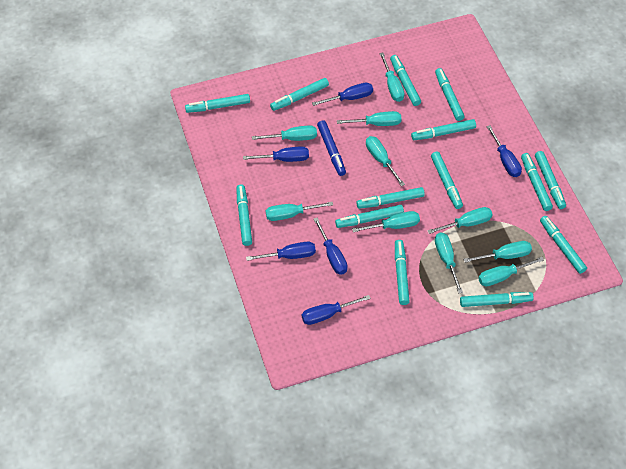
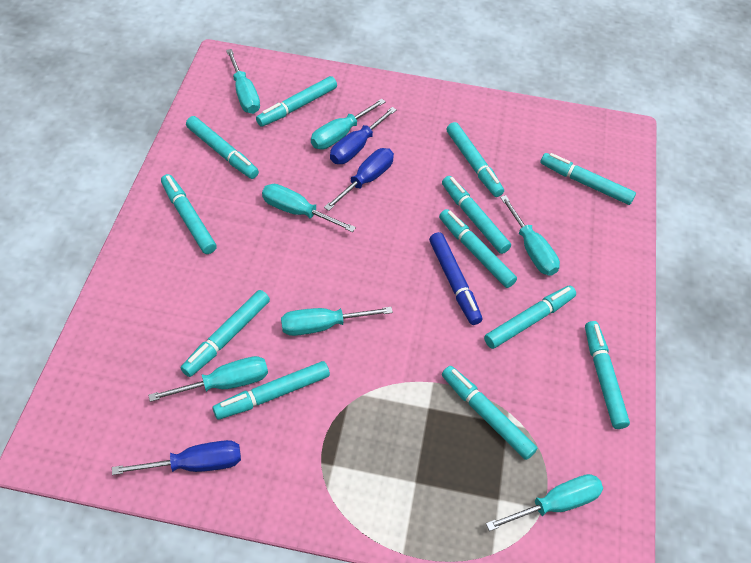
blue screwdriver: [243,147,309,162] [246,242,316,261] [302,295,371,325] [312,83,373,106] [313,218,348,275] [486,125,522,177] = 6 -> [112,440,241,475] [324,148,394,211] [330,107,397,164] = 3
turquoise marker: [185,94,250,113] [236,184,252,246] [270,78,329,111] [335,205,404,228] [356,187,425,209] [390,55,421,106] [395,240,410,305] [411,119,476,140] [431,152,463,209] [435,68,465,121] [460,292,534,307] [521,153,553,211] [535,151,566,209] [540,216,587,274] = 14 -> [161,174,217,254] [181,290,270,377] [186,116,259,179] [213,361,330,420] [256,76,337,127] [439,209,517,288] [442,176,511,254] [442,366,537,460] [447,122,504,197] [484,285,576,349] [540,153,636,205] [585,321,630,429] = 12
turquoise screwdriver: [252,125,317,141] [266,202,333,221] [337,111,401,126] [352,211,420,232] [366,136,405,186] [379,53,404,102] [427,207,493,234] [435,232,463,294] [463,241,532,263] [478,257,544,286] = 10 -> [148,356,268,402] [226,49,260,114] [262,184,356,232] [281,307,393,336] [311,99,386,149] [486,474,603,531] [500,195,560,276] = 7

